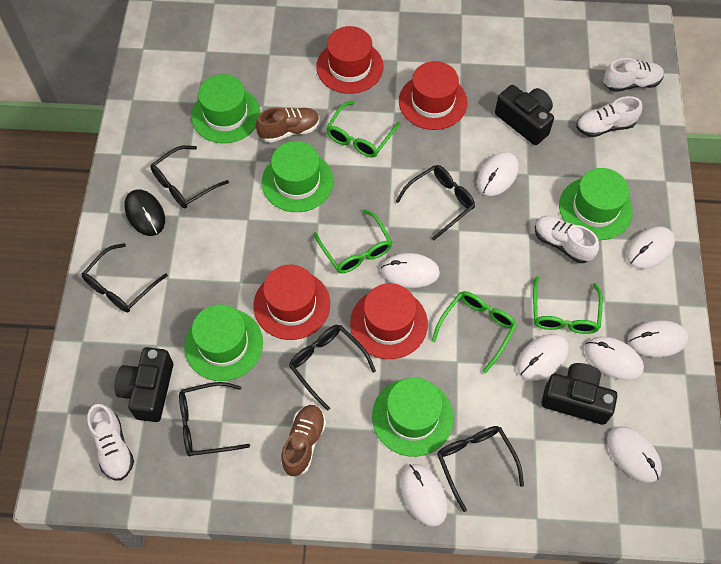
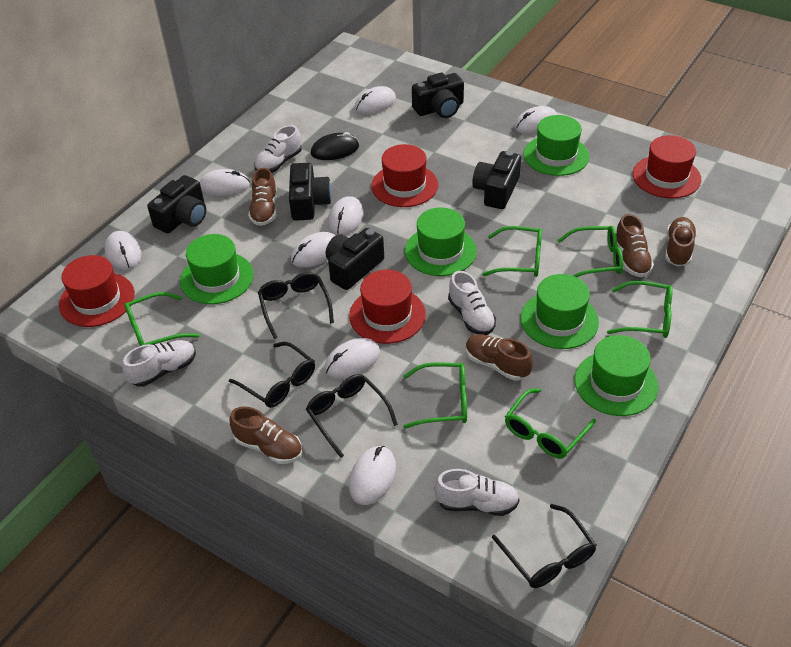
black camera: [115,347,173,422] [495,85,554,145] [542,363,617,425] = 3 -> [147,175,206,233] [289,163,332,221] [326,228,384,290] [412,73,464,118] [472,151,521,209] = 5
black glasses: [82,243,168,313] [150,145,229,208] [179,382,250,456] [289,325,376,411] [395,165,475,241] [437,426,524,512] = 6 -> [229,342,315,408] [258,272,334,339] [306,374,398,458] [492,504,597,588] = 4
brown shoe: [256,107,319,143] [281,405,326,476] = 2 -> [229,406,302,464] [248,168,277,226] [466,334,533,381] [616,214,654,277] [665,217,697,266] = 5
green glasses: [314,209,392,273] [326,101,400,158] [432,291,517,374] [533,276,603,334] = 4 -> [124,292,200,346] [403,363,467,429] [482,226,542,277] [505,388,596,458] [557,226,623,277] [607,281,673,338] = 6

